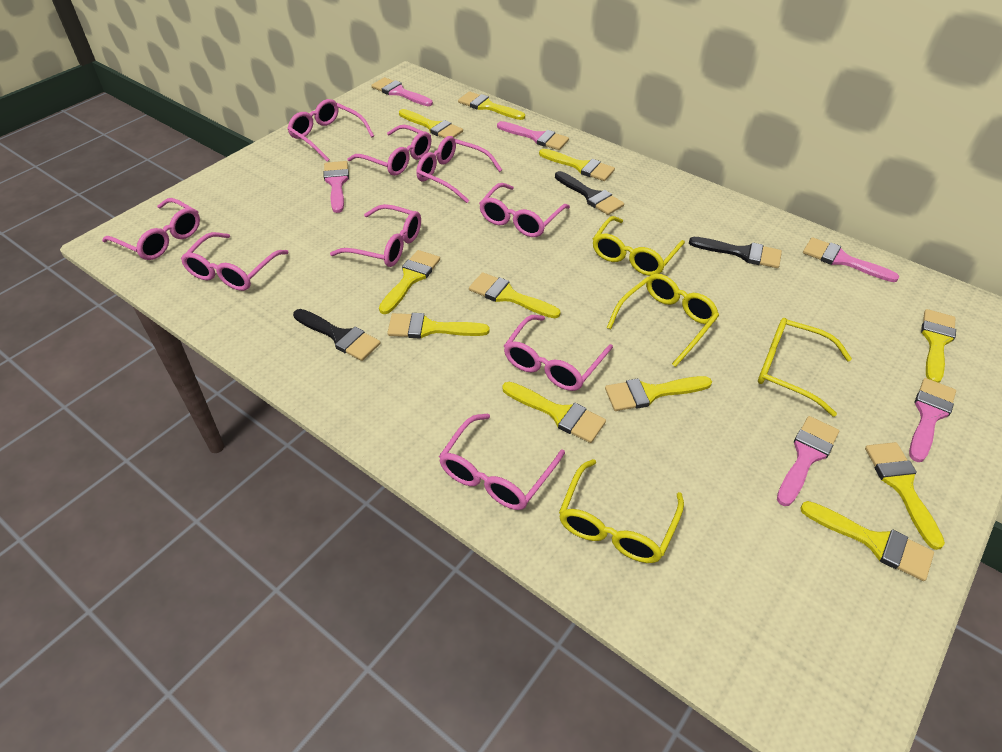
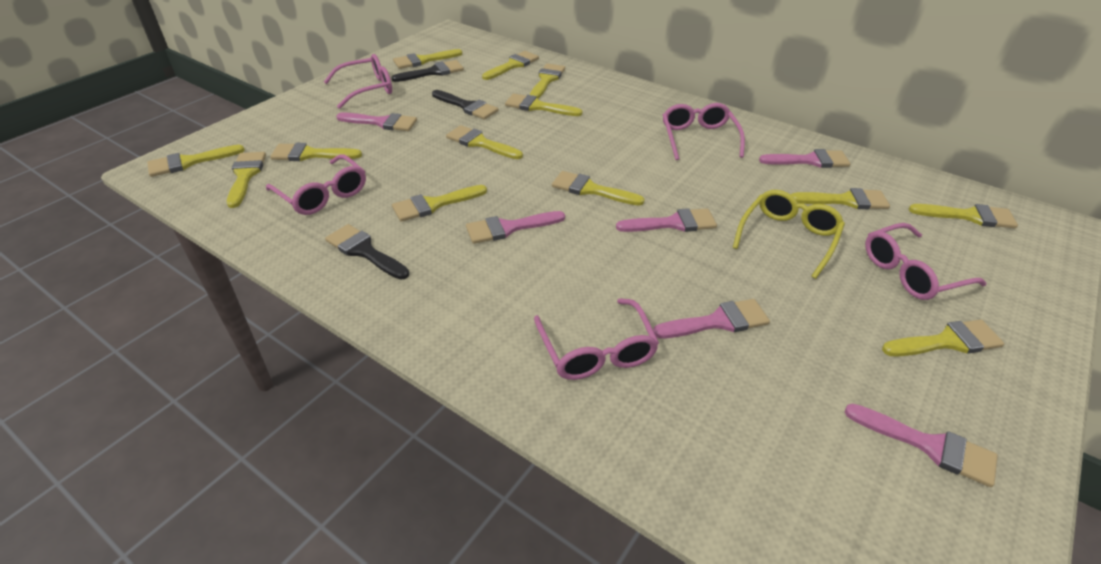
pink glasses: [102,198,200,260] [181,232,289,291] [287,99,374,162] [330,204,421,267] [347,125,431,176] [416,136,502,203] [439,413,565,510] [479,183,570,237] [504,315,613,391] = 9 -> [266,154,366,215] [324,54,392,109] [534,298,659,380] [663,103,745,160] [865,223,986,300] = 5
yellow brush: [379,250,440,314] [387,313,490,338] [399,109,463,138] [458,91,525,120] [469,272,561,318] [502,382,606,443] [539,149,615,181] [605,376,712,411] [800,501,934,581] [865,442,945,550] [921,309,956,383] = 11 -> [147,145,245,177] [227,152,266,208] [270,143,362,161] [392,185,487,222] [393,49,462,69] [446,125,523,159] [482,51,539,80] [505,94,582,116] [530,63,565,99] [552,171,645,206] [791,188,890,209] [882,320,1004,357] [909,204,1018,228] = 13
yellow glasses: [559,459,684,563] [593,216,685,276] [607,274,719,367] [758,318,852,417] = 4 -> [733,190,845,279] = 1

